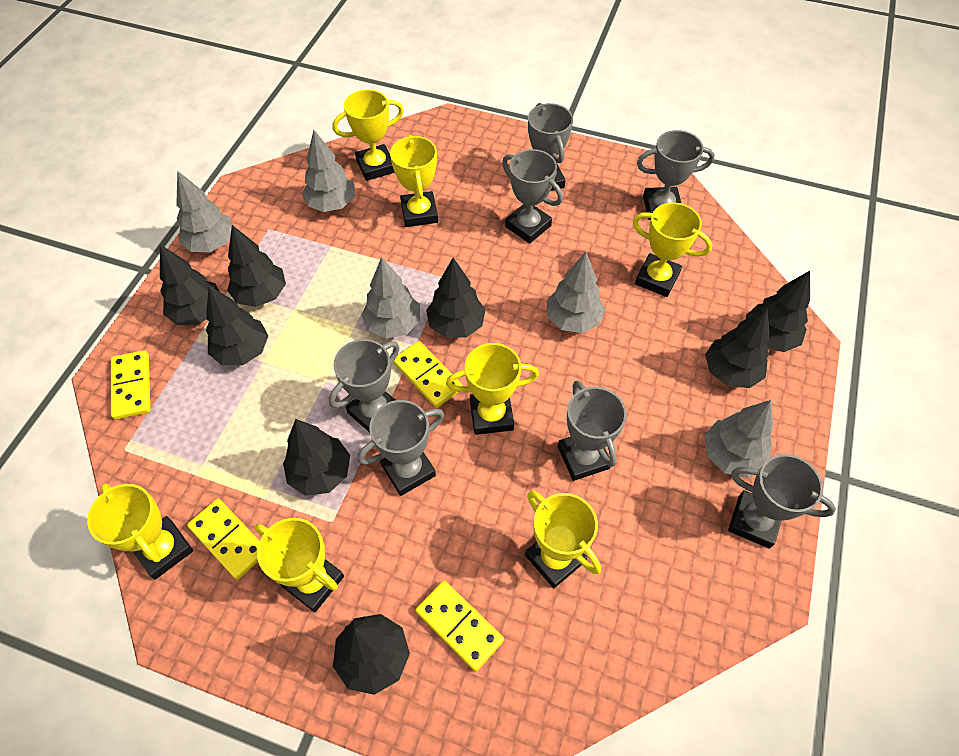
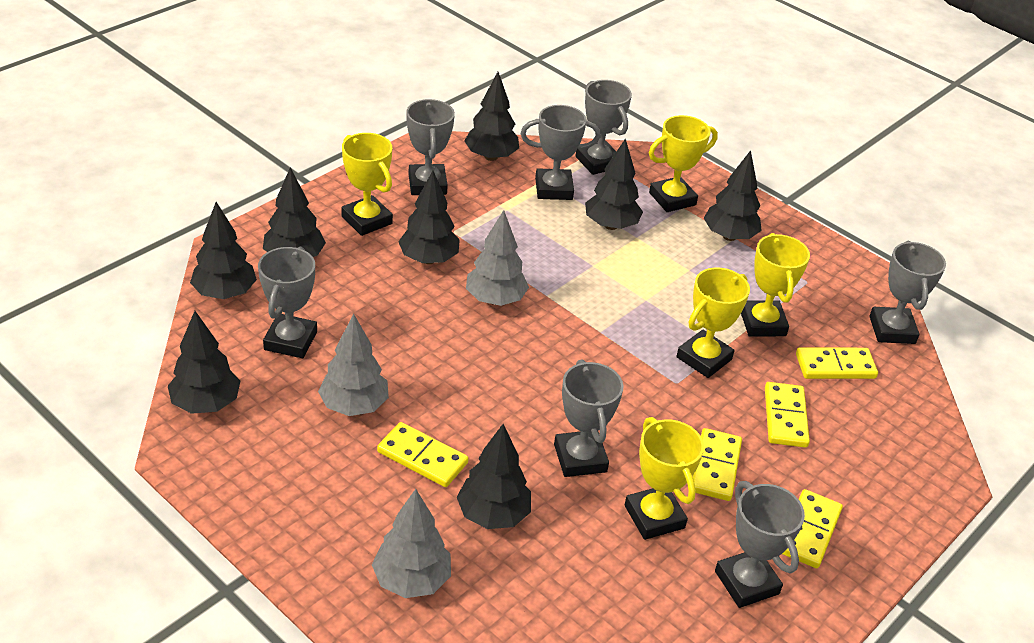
grey tree: [176,171,233,252] [302,130,355,212] [361,257,420,339] [546,252,605,333] [705,400,773,478] = 5 -> [318,314,389,416] [372,489,451,598] [466,210,529,306] = 3
yellow domino: [111,350,151,420] [187,499,260,580] [393,341,463,408] [415,581,504,672] = 4 -> [377,422,469,487] [692,428,742,501] [765,382,810,448] [782,489,843,568] [796,347,878,379] = 5
yellow trophy: [87,483,193,579] [255,518,344,612] [333,89,404,181] [390,135,438,227] [446,343,539,435] [525,491,601,588] [633,202,712,297] = 7 -> [341,133,393,236] [625,417,704,540] [649,115,718,212] [677,267,750,378] [741,233,810,337] = 5

